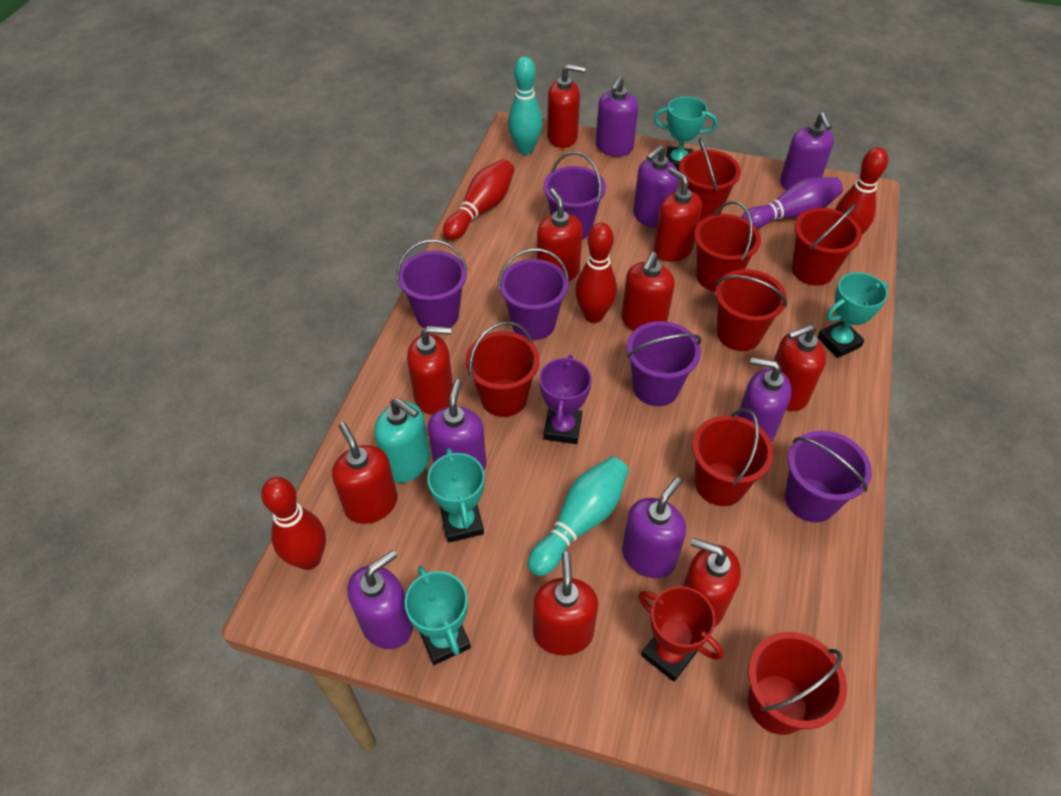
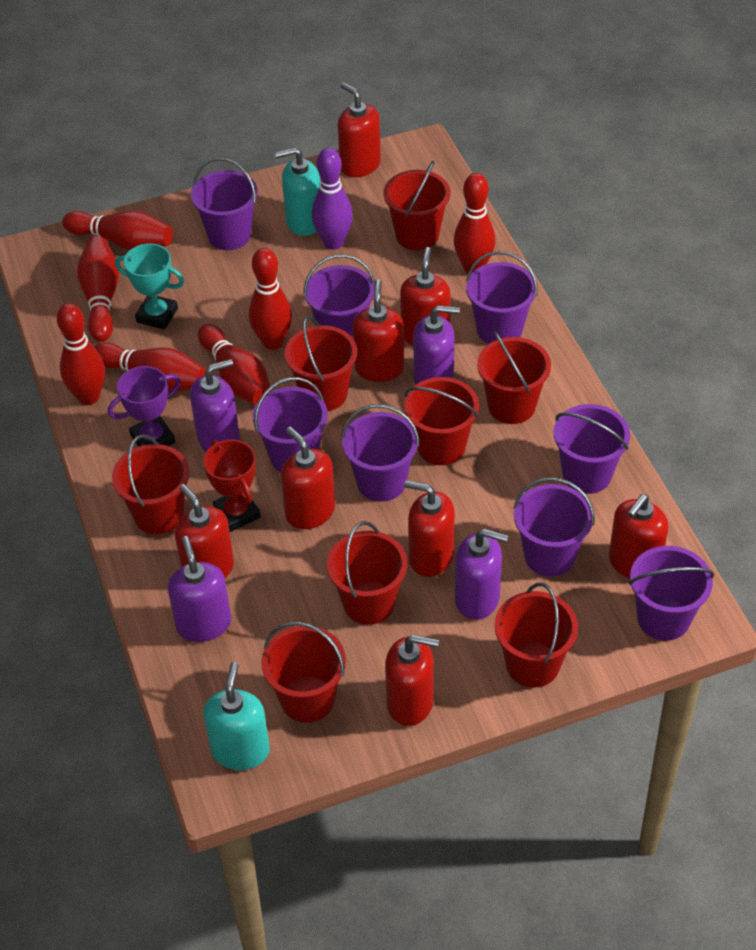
purple bucket: [396,239,467,329] [498,248,569,340] [543,152,606,239] [627,321,701,406] [785,431,872,523] = 5 -> [191,157,258,250] [253,377,328,472] [304,254,375,338] [341,404,420,502] [466,251,538,344] [513,477,595,577] [554,404,630,494] [629,546,714,641] = 8
purple soap dispenser: [347,550,413,649] [428,379,486,470] [596,76,638,156] [622,477,686,578] [633,145,679,228] [737,357,792,442] [780,112,834,190] = 7 -> [168,536,231,642] [190,359,240,452] [413,305,460,384] [455,529,508,620] = 4
red bowling pin: [261,477,326,570] [443,159,514,240] [575,223,617,323] [835,147,888,235] = 4 -> [57,303,105,405] [62,211,173,251] [77,236,119,342] [94,342,206,392] [198,324,271,405] [249,248,292,350] [454,173,495,274] = 7
red bucket: [465,321,540,417] [679,137,741,222] [692,409,774,506] [694,201,761,292] [715,269,787,351] [748,632,847,735] [792,204,862,286] = 7 -> [112,434,189,534] [261,622,346,723] [285,316,357,411] [327,521,408,625] [383,161,450,250] [404,377,479,465] [477,331,551,424] [495,583,578,688] = 8
red soap dispenser: [332,422,397,524] [407,326,453,415] [533,552,598,655] [537,188,583,282] [547,64,585,148] [621,252,675,331] [654,167,702,262] [683,538,741,627] [774,324,826,411] = 9 -> [175,484,234,578] [281,426,335,529] [338,83,381,177] [353,280,405,382] [385,635,439,726] [400,247,450,346] [404,480,455,577] [609,494,669,579] = 8
turquoise bowling pin: [508,57,543,155] [528,456,629,576] = 2 -> none = 0
turquoise soap dispenser: [374,398,430,483] = 1 -> [203,662,270,770] [275,147,320,236] = 2
turquoise trophy: [405,566,471,665] [427,448,485,543] [654,96,717,171] [817,272,888,358] = 4 -> [115,244,184,330] = 1

